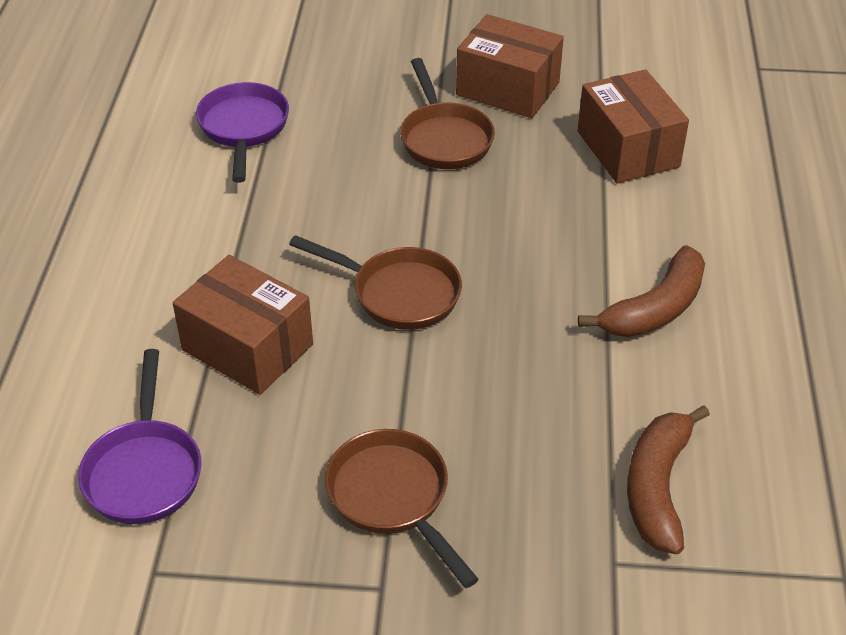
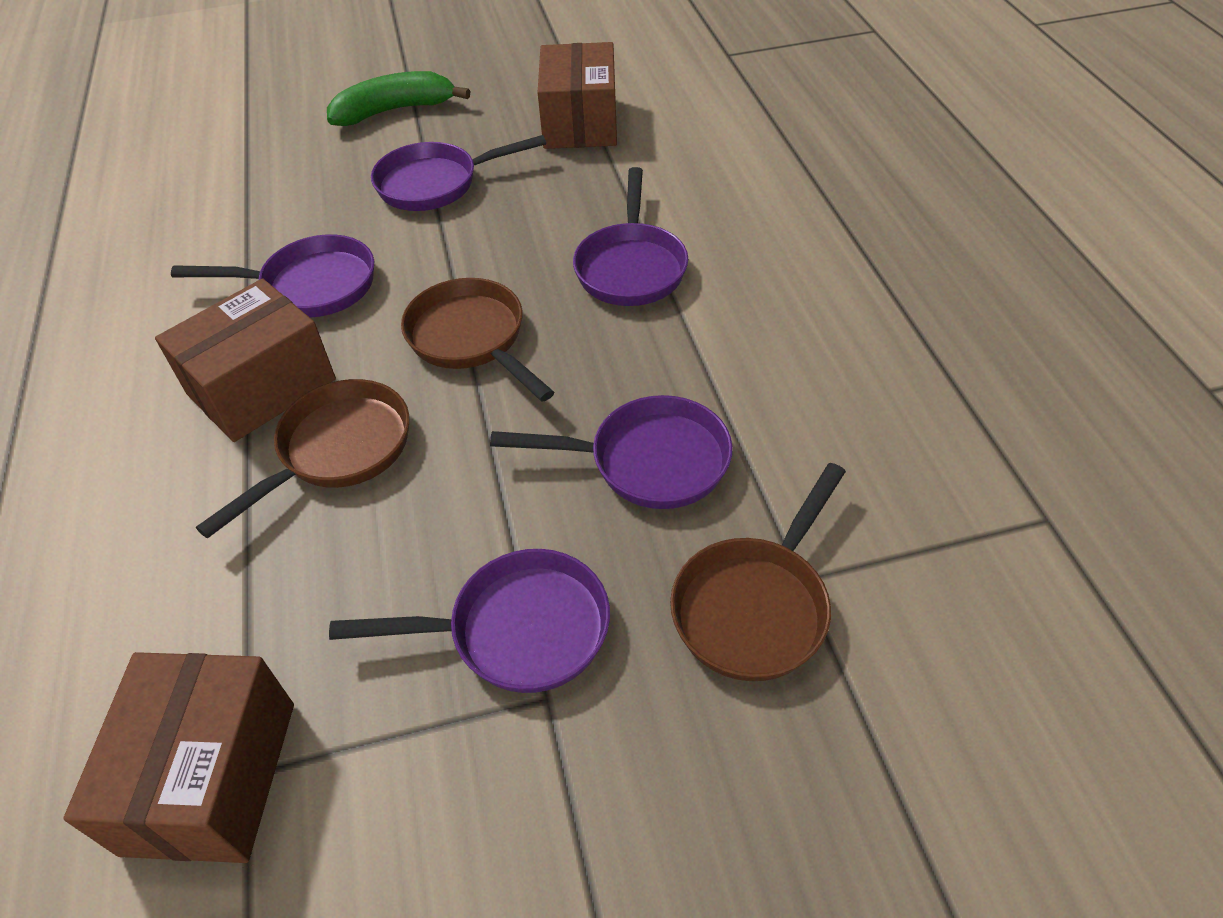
brown banana: [578,245,705,337] [627,405,710,554] = 2 -> none = 0
green banana: none = 0 -> [327,71,470,126] = 1
purple pan: [78,349,202,524] [196,82,289,183] = 2 -> [171,234,374,317] [329,549,610,693] [371,135,546,211] [490,395,733,509] [573,167,688,306] = 5

